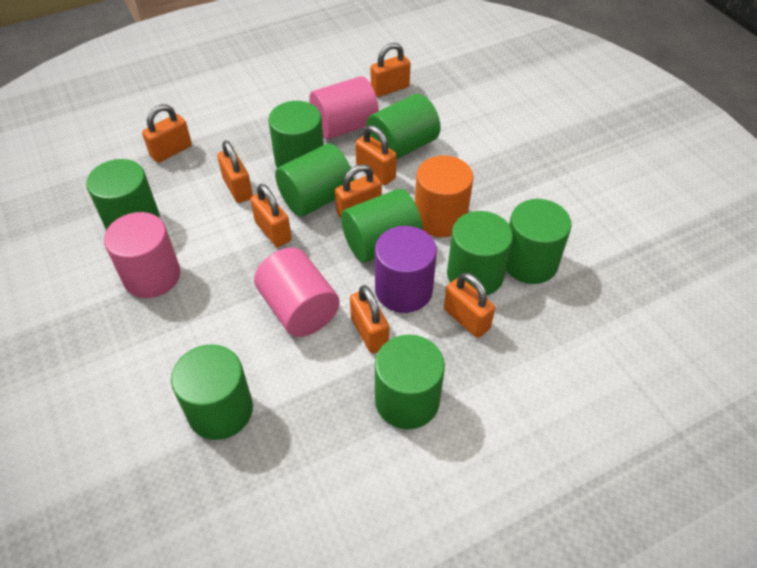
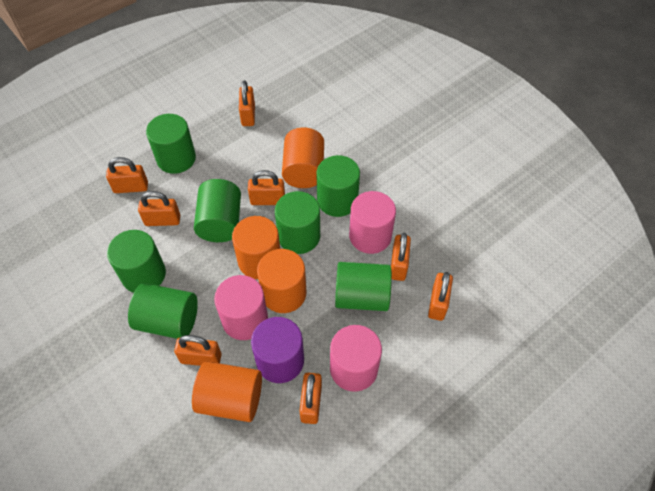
green cylinder: [86,159,160,230] [171,345,253,440] [268,101,324,168] [275,144,354,217] [341,189,423,263] [366,94,441,159] [375,335,445,429] [447,211,513,295] [506,199,572,284] = 9 -> [107,230,166,293] [128,283,198,339] [146,114,196,174] [194,179,241,242] [275,191,320,254] [316,155,360,217] [335,262,392,311] = 7
orange cylinder: [415,155,474,237] = 1 -> [192,361,262,422] [232,216,280,279] [257,249,306,313] [282,127,324,188] = 4

